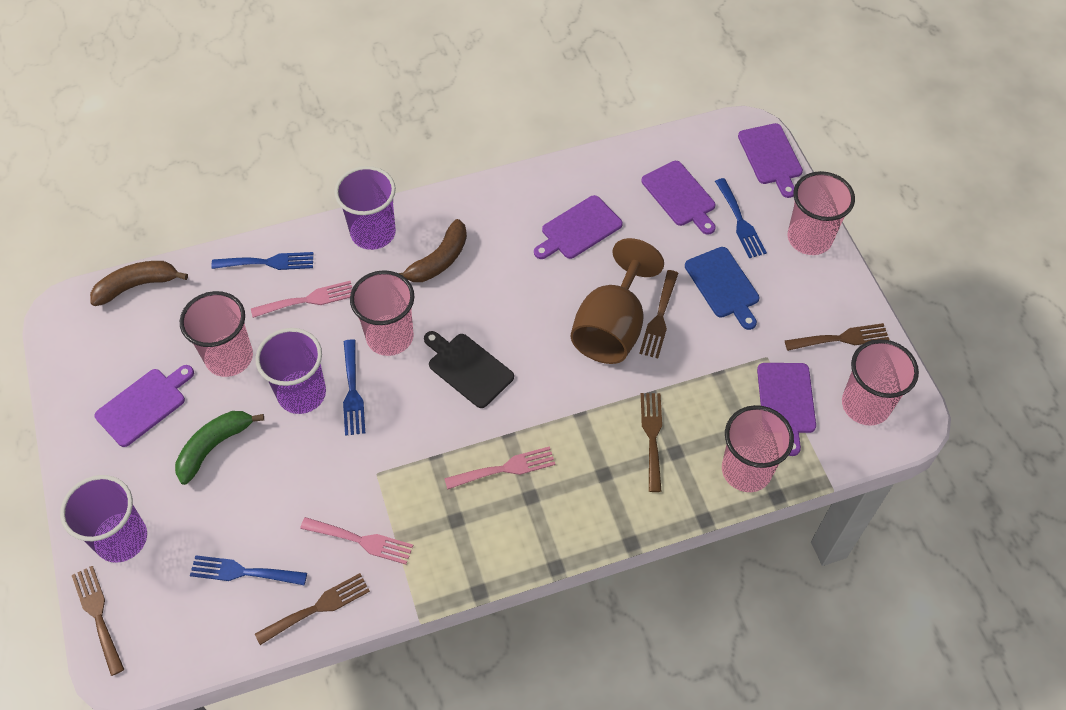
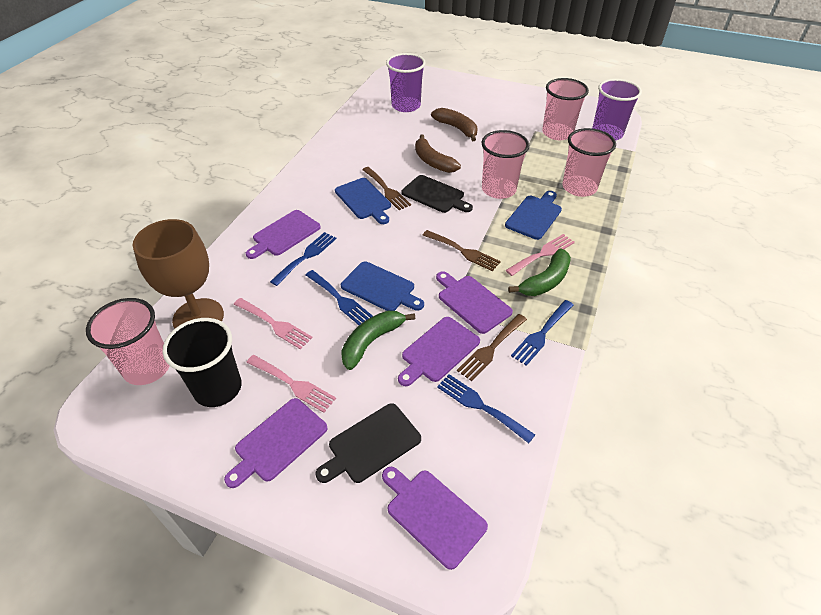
black cup: none = 0 -> [162,318,242,407] = 1
black cutting board: [424,331,514,408] = 1 -> [315,403,421,483] [401,175,473,213] = 2
blue cutting board: [685,247,759,330] = 1 -> [335,178,391,224] [341,261,424,311] [505,191,562,240] = 3
brown fork: [72,566,125,676] [255,573,370,645] [639,270,678,358] [641,393,662,492] [785,323,890,351] = 5 -> [362,167,411,210] [423,230,501,271] [457,314,527,381] = 3
green banana: [175,411,264,485] = 1 -> [341,311,415,370] [508,249,571,296] = 2
pink cup: [180,291,253,377] [350,270,414,356] [722,405,794,492] [788,171,855,255] [842,339,919,426] = 5 -> [86,298,169,385] [481,130,529,199] [542,78,589,140] [563,128,616,197] = 4
purple cup: [60,475,147,563] [255,328,326,414] [334,166,396,250] = 3 -> [386,53,426,112] [592,79,642,140] = 2

